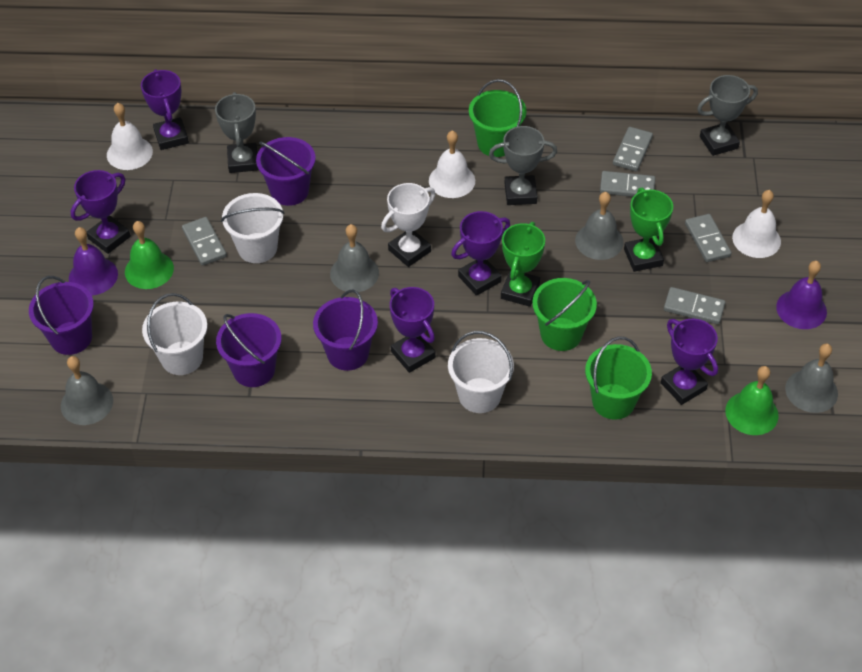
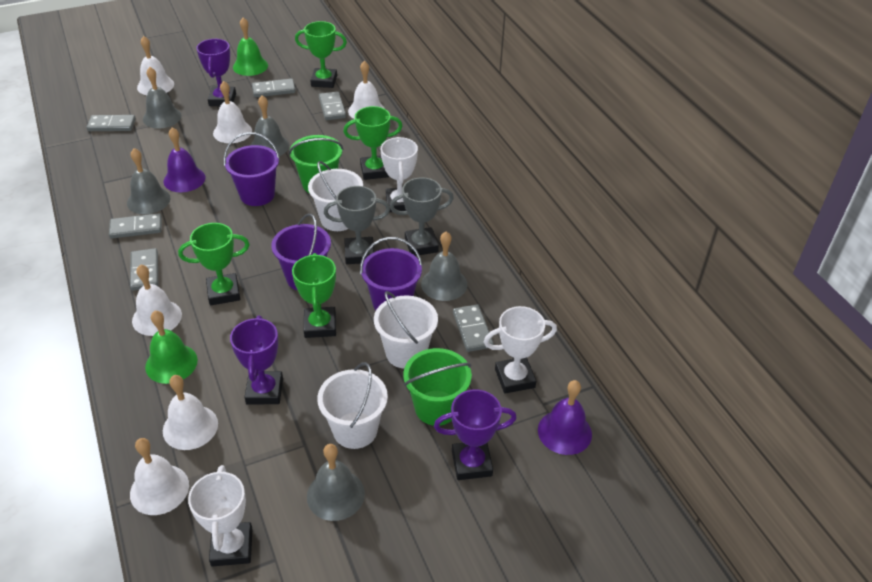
green bucket: [469,79,527,157] [532,278,597,351] [585,336,652,420] = 3 -> [289,135,343,193] [403,348,472,426] = 2
green trophy: [501,222,545,307] [624,188,673,272] = 2 -> [178,223,250,305] [292,253,336,338] [295,21,347,88] [343,106,403,180] = 4
grey bell: [61,356,113,425] [330,224,379,293] [575,192,624,260] [785,343,838,413] = 4 -> [127,148,171,214] [143,67,182,129] [251,95,289,156] [307,444,365,521] [421,232,467,301] = 5
grey domino: [182,217,227,266] [600,171,655,197] [613,127,653,171] [664,287,726,324] [685,214,731,262] = 5 -> [87,115,136,131] [109,213,162,239] [130,248,158,291] [252,78,295,97] [319,91,346,120] [453,304,494,352] = 6
grey trophy: [215,92,259,173] [489,126,557,205] [697,75,758,156] = 3 -> [324,186,390,264] [390,177,454,256] = 2
purple bucket: [29,276,94,355] [216,313,282,387] [256,137,316,206] [313,289,378,371] = 4 -> [224,132,280,206] [271,214,331,291] [360,237,422,311] = 3
purple trophy: [71,170,131,254] [141,69,189,150] [390,287,436,373] [451,211,510,296] [661,319,718,405] = 5 -> [196,39,236,106] [230,316,283,404] [434,389,517,480] = 3
white bell: [107,103,153,170] [429,130,475,198] [732,190,781,258] = 3 -> [130,438,189,515] [132,264,182,336] [137,36,174,95] [163,375,218,450] [213,81,252,143] [348,61,385,119] = 6
white trophy: [381,183,436,267] = 1 -> [188,465,253,566] [381,137,418,212] [484,306,557,393] = 3

